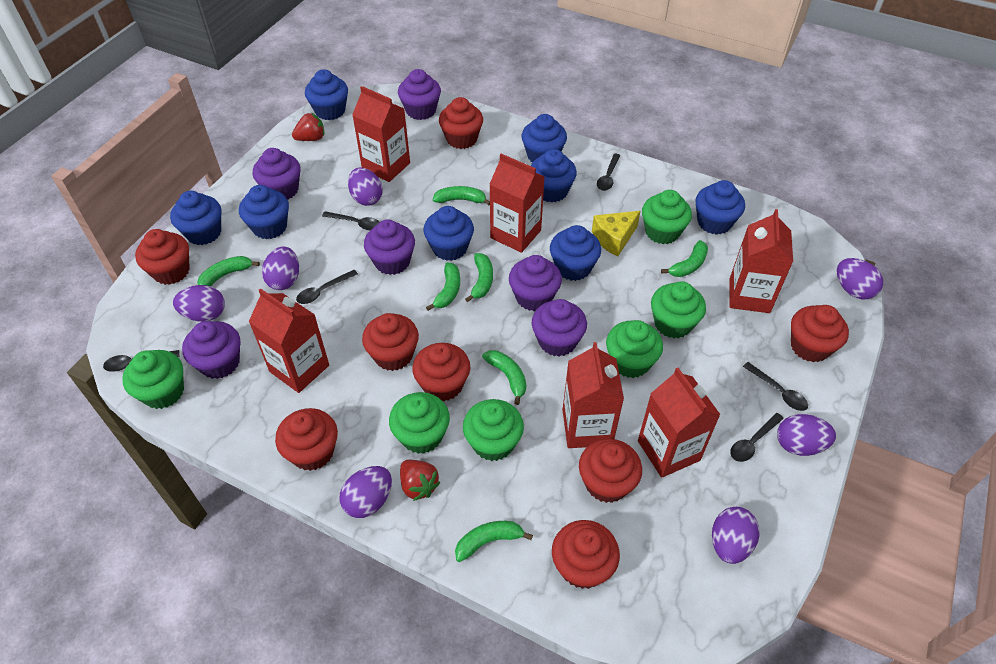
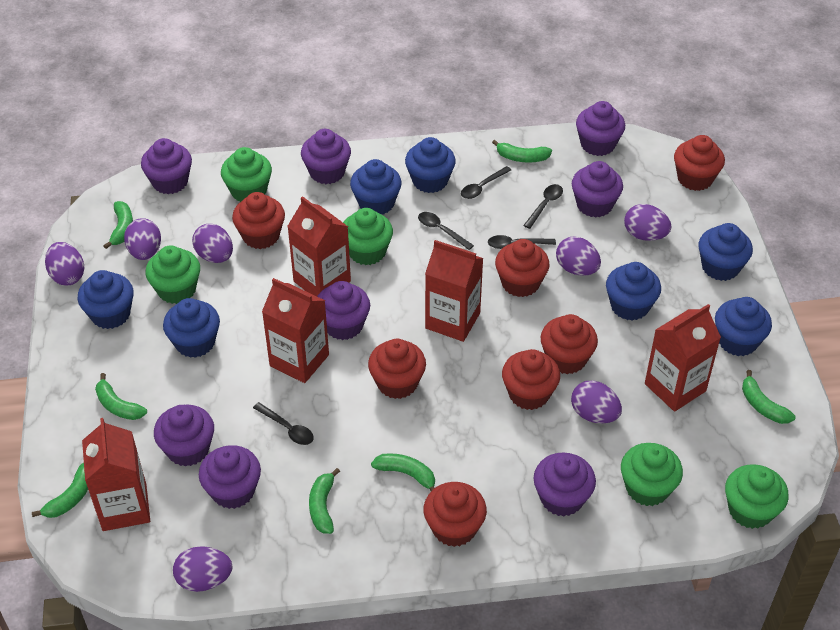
black spoon: [103,350,180,372] [296,270,358,304] [322,211,379,230] [597,154,620,191] [730,413,784,462] [743,362,808,411] = 6 -> [253,402,314,445] [418,212,474,250] [461,166,511,199] [488,235,556,249] [523,184,563,229] = 5
blue cupcake: [170,191,221,245] [239,185,289,239] [305,69,348,120] [423,206,474,261] [522,114,567,162] [531,149,577,203] [550,225,601,281] [695,180,745,235] = 8 -> [78,270,134,329] [163,298,220,358] [350,159,402,214] [405,137,456,193] [606,262,661,321] [699,223,753,281] [715,297,772,356] = 7
green cupcake: [122,350,184,409] [389,392,450,454] [463,399,524,461] [606,320,663,378] [642,190,692,244] [651,281,706,338] = 6 -> [146,245,200,304] [221,147,272,202] [343,208,393,265] [621,443,683,506] [725,464,789,529] = 5
purple cupcake: [182,321,240,379] [253,148,301,200] [364,220,415,275] [398,69,441,120] [509,255,562,311] [532,299,587,356] = 6 -> [141,138,192,194] [154,405,214,467] [199,445,261,509] [301,129,351,184] [317,281,370,340] [534,453,596,517] [572,161,623,218] [576,101,625,156] = 8
red carton: [249,288,329,393] [352,86,410,182] [489,154,545,253] [562,342,624,448] [638,368,721,478] [730,209,793,313] = 6 -> [82,418,150,531] [262,278,329,383] [287,196,351,296] [425,240,483,342] [645,304,721,412] = 5
red cupcake: [135,229,190,285] [275,408,338,471] [362,313,419,371] [412,343,470,401] [439,97,483,149] [552,520,620,589] [579,439,642,503] [791,305,849,362] = 8 -> [232,192,285,249] [368,339,426,399] [423,482,487,547] [495,239,550,297] [502,349,560,410] [541,314,598,374] [674,135,725,191] = 7
red strawberry: [292,113,324,141] [400,460,440,501] = 2 -> none = 0
yellow cheese: [592,211,640,256] = 1 -> none = 0

